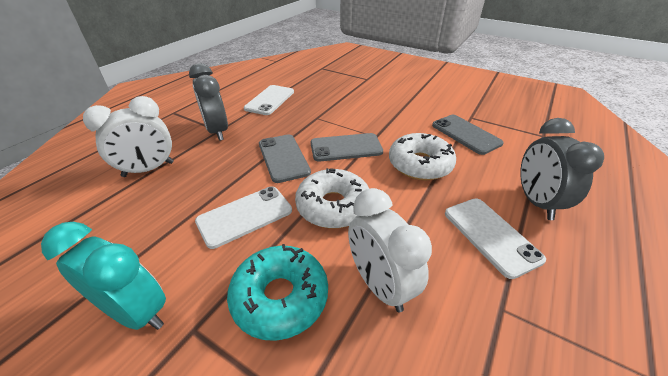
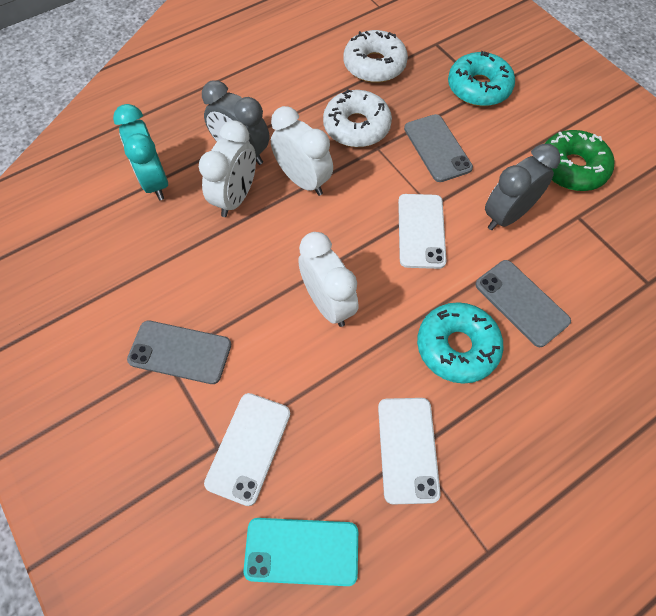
green donut: none = 0 -> [544,130,615,191] = 1
turquoise donut: [227,244,328,341] = 1 -> [417,302,503,384] [448,51,515,106] = 2
turquoise phone: none = 0 -> [243,518,358,586] = 1
white clock: [83,96,174,177] [348,188,432,312] = 2 -> [199,120,256,217] [271,106,333,196] [298,232,359,327] = 3

